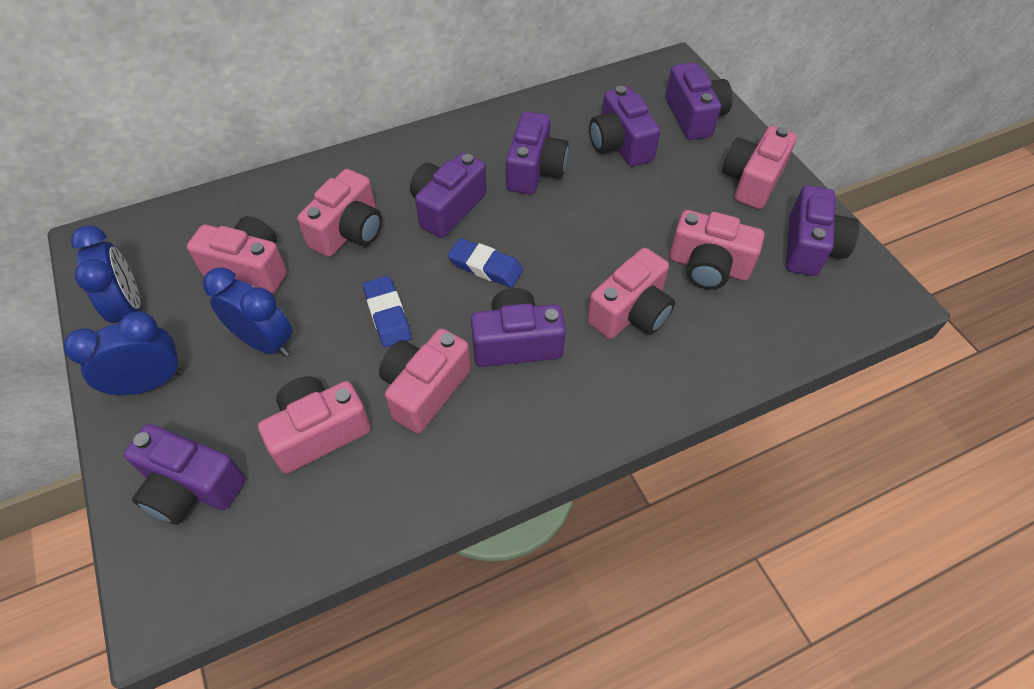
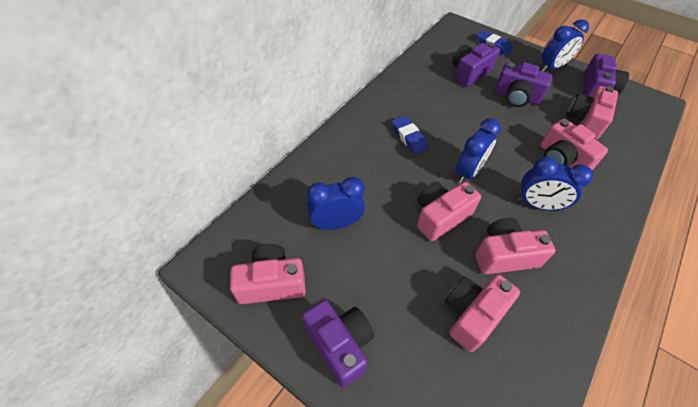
blue clock: [64,311,182,396] [71,226,140,323] [203,267,292,357] = 3 -> [307,177,365,230] [456,118,501,183] [518,157,593,211] [541,19,589,72] = 4
pink camera: [187,216,287,294] [258,376,371,474] [297,169,382,257] [379,329,471,433] [587,248,675,339] [669,210,764,290] [722,126,797,209] = 7 -> [230,244,306,304] [417,181,481,241] [445,274,520,352] [475,218,556,275] [540,119,608,170] [567,86,618,140] = 6
purple camera: [124,424,246,525] [410,153,487,238] [471,288,566,367] [506,111,569,194] [589,86,661,166] [666,62,733,140] [786,185,859,276] = 7 -> [302,300,375,387] [452,42,500,87] [495,62,552,107] [583,53,629,97] = 4

